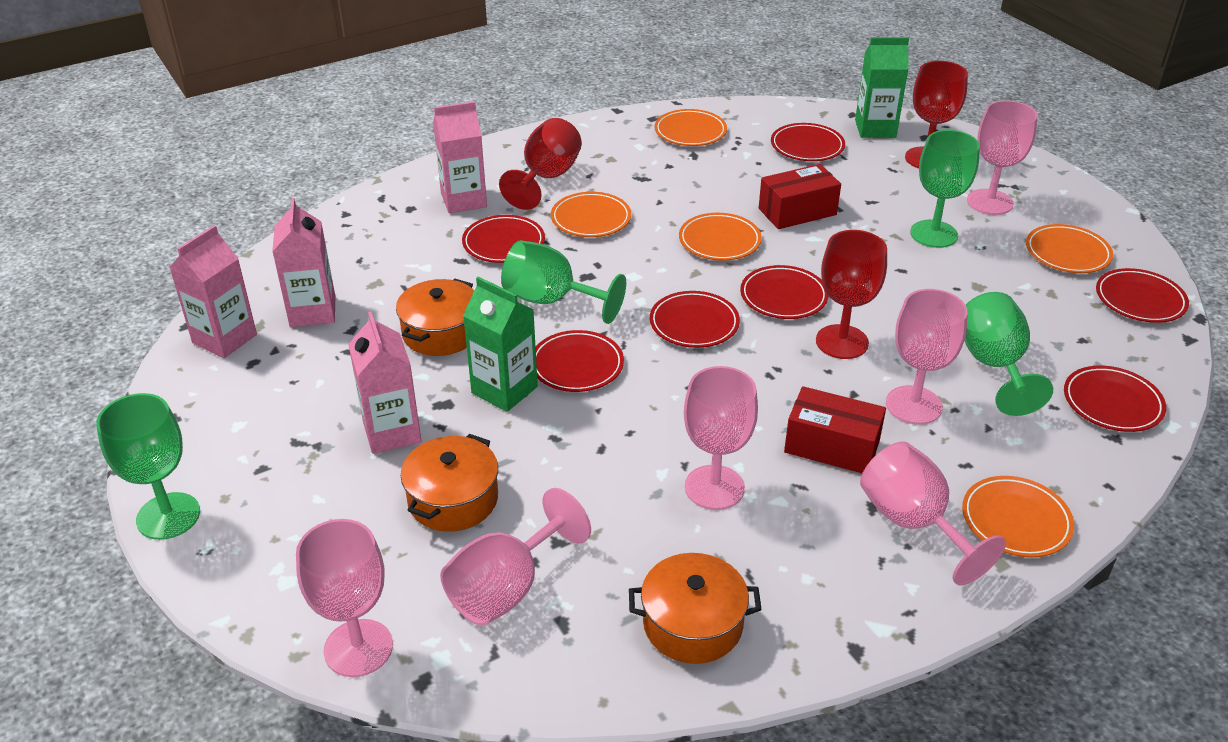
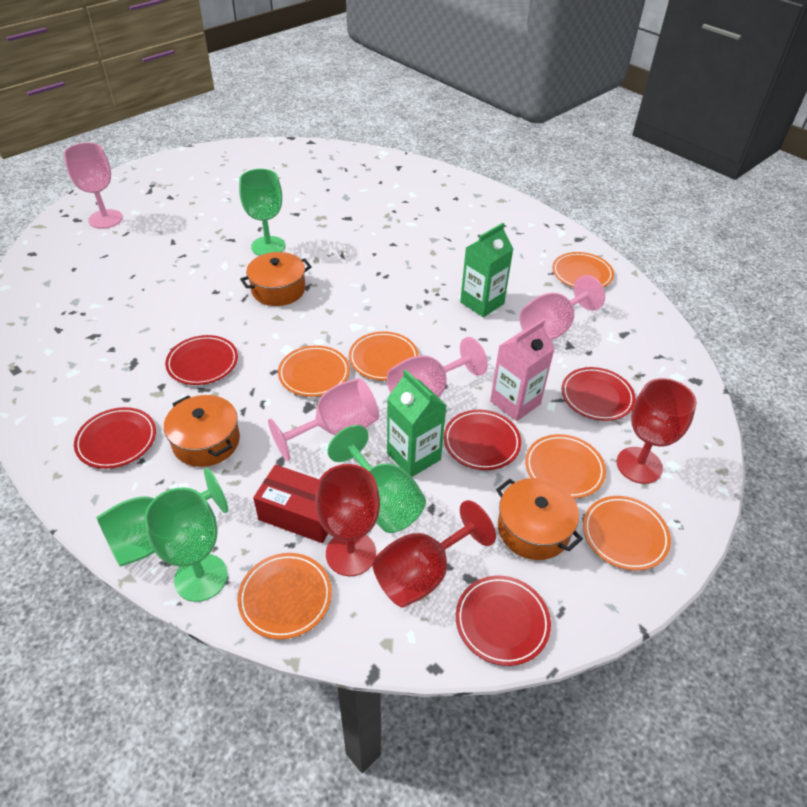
orange plate: [551,192,631,237] [655,109,727,146] [679,213,762,261] [962,476,1074,557] [1026,224,1113,273] = 5 -> [237,553,332,639] [278,345,350,397] [349,331,419,381] [525,434,606,499] [552,252,614,288] [583,496,671,571] = 6
pink carton: [170,225,257,358] [272,198,335,327] [348,312,421,454] [433,101,487,213] = 4 -> [490,319,554,421] = 1
pink goblet: [296,519,393,677] [440,488,591,626] [684,366,758,510] [860,441,1006,585] [886,289,968,424] [967,100,1038,215] = 6 -> [64,142,123,229] [268,378,379,461] [387,337,488,397] [519,275,605,340] = 4
red box: [759,164,841,229] [784,386,886,473] = 2 -> [253,465,328,543] = 1
red plate: [462,215,545,263] [536,330,624,392] [650,291,740,348] [740,265,829,319] [771,123,845,161] [1064,366,1166,432] [1096,268,1189,323] = 7 -> [74,407,156,469] [165,335,238,385] [444,410,521,470] [456,575,551,666] [562,367,635,421] = 5

